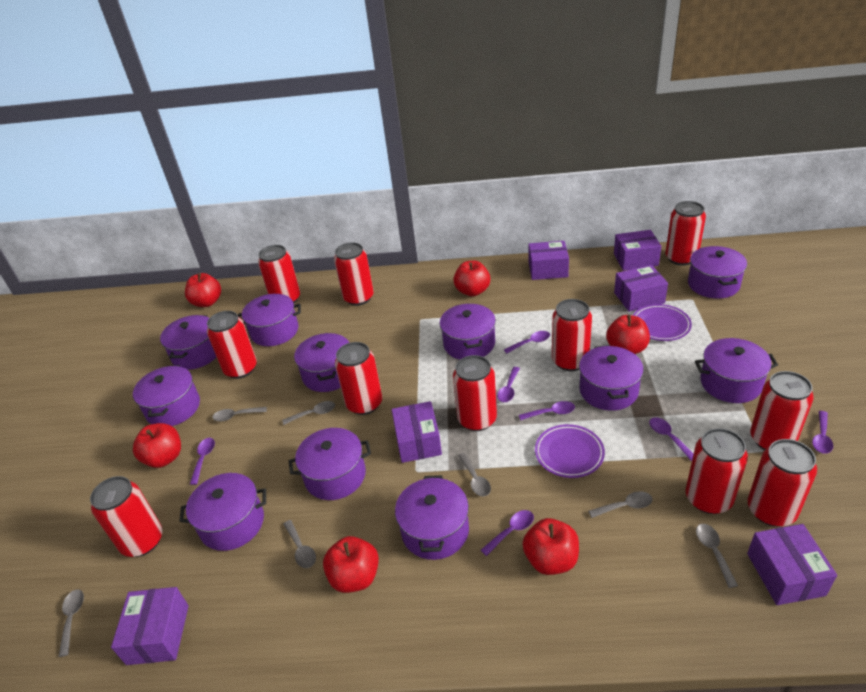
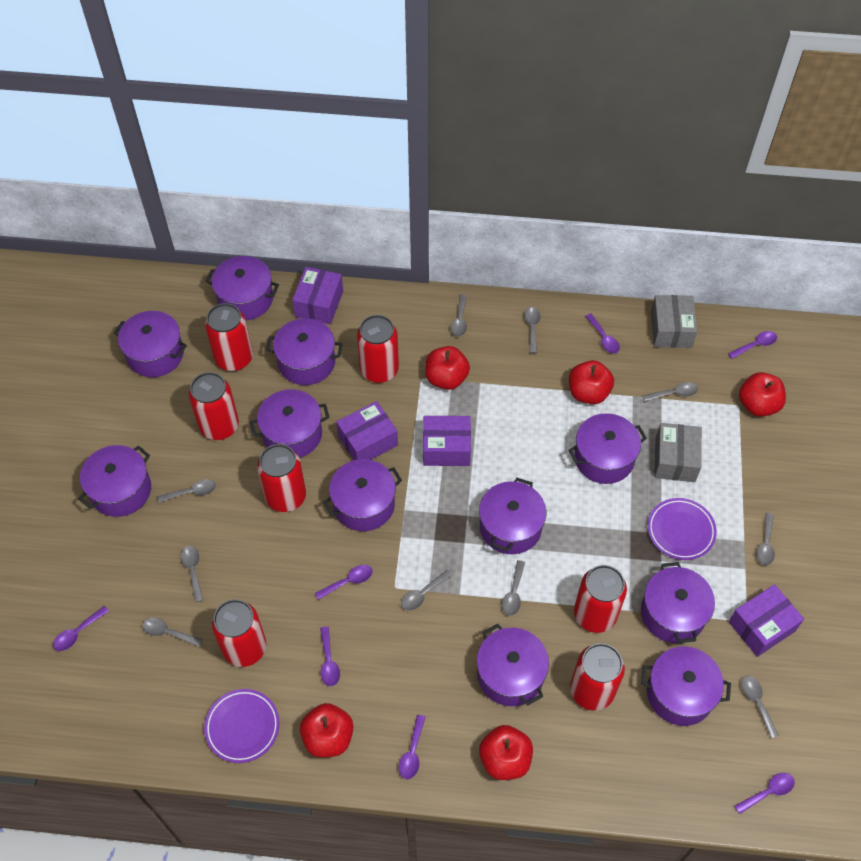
grey box: none = 0 -> [651,295,697,348] [654,423,702,482] = 2
grey spoon: [59,590,84,657] [212,407,267,421] [282,401,335,425] [283,520,316,568] [458,453,491,496] [588,491,653,518] [696,524,738,588] = 7 -> [142,617,203,647] [157,479,216,503] [181,546,203,602] [401,570,453,611] [450,294,467,337] [502,560,525,616] [524,307,541,353] [643,382,698,402] [741,675,779,738] [756,513,775,566] = 10
purple box: [111,587,189,665] [392,401,442,463] [528,241,569,280] [614,230,661,271] [614,265,668,312] [747,524,837,605] = 6 -> [292,267,343,324] [336,401,398,460] [423,416,471,466] [729,584,804,657] = 4
red apple: [133,423,181,468] [185,273,221,307] [323,536,379,593] [453,261,490,297] [523,518,579,575] [606,315,650,354] = 6 -> [300,703,353,758] [425,346,470,390] [479,725,533,780] [569,360,614,404] [739,372,786,417] = 5
red can: [90,476,163,557] [207,311,257,379] [258,245,300,303] [334,242,374,306] [335,342,382,415] [453,355,497,431] [552,299,592,371] [665,201,706,266] [686,428,748,514] [748,439,817,527] [750,371,814,450] = 11 -> [189,372,239,440] [205,303,253,371] [212,599,266,667] [257,444,306,512] [357,315,399,383] [570,643,625,711] [574,565,627,633] = 7

